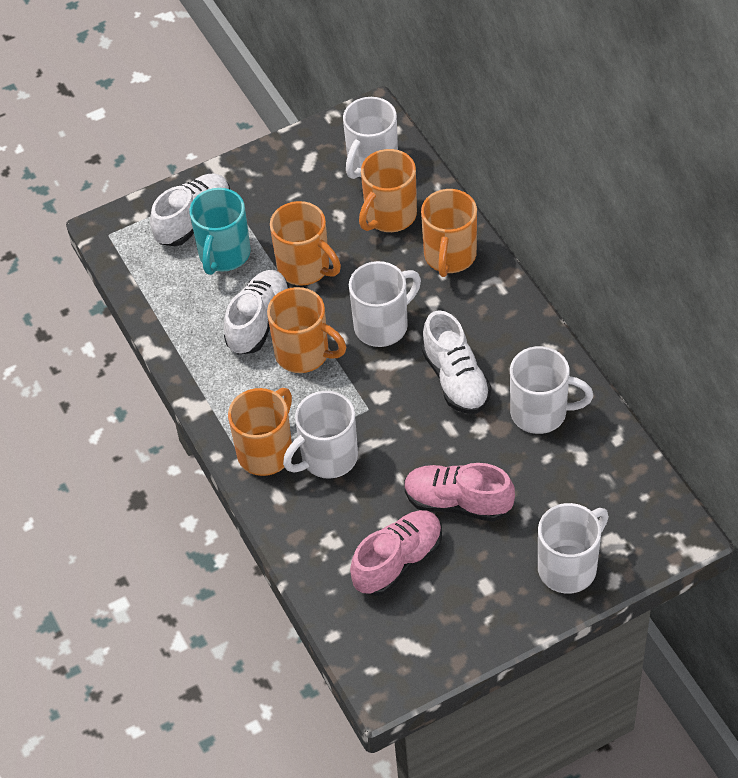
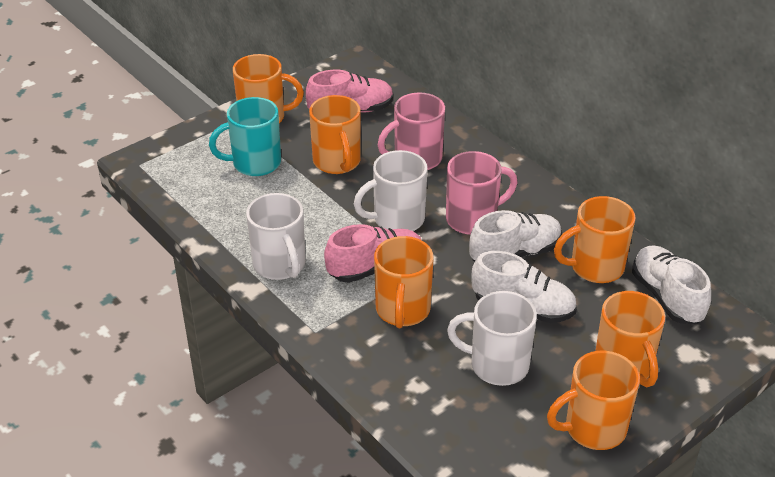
orange mug: [228,388,292,476] [267,287,346,373] [270,201,341,286] [359,149,417,232] [421,189,477,277] = 5 -> [233,54,304,123] [309,95,361,174] [374,236,434,328] [547,351,640,450] [554,196,636,283] [595,291,665,387] = 6
pink mug: none = 0 -> [378,92,445,170] [446,151,518,235] = 2
white mug: [283,391,358,479] [343,97,398,179] [349,261,421,347] [510,346,593,434] [538,503,609,594] = 5 -> [246,193,306,280] [354,150,428,231] [447,291,537,386] = 3

